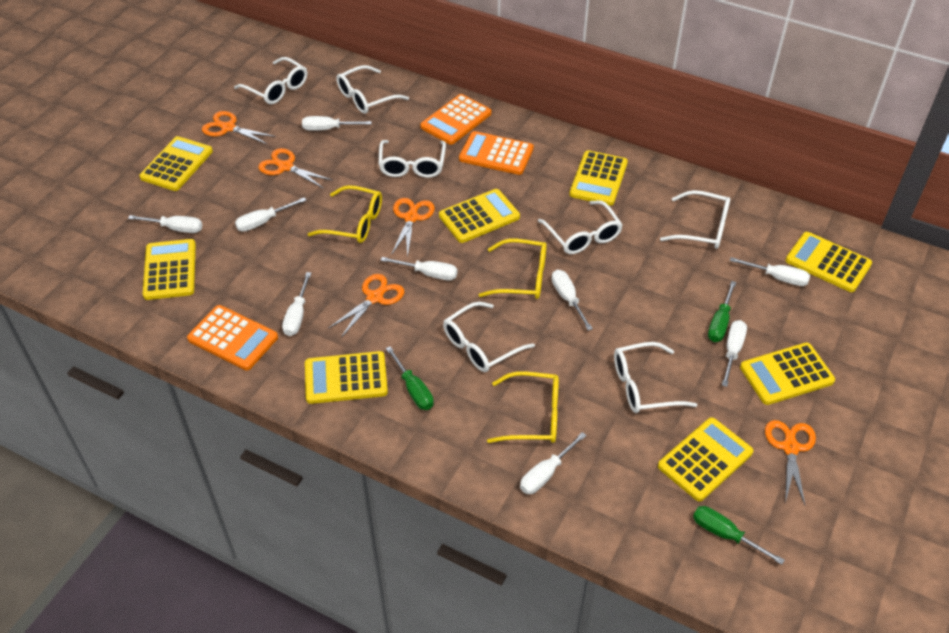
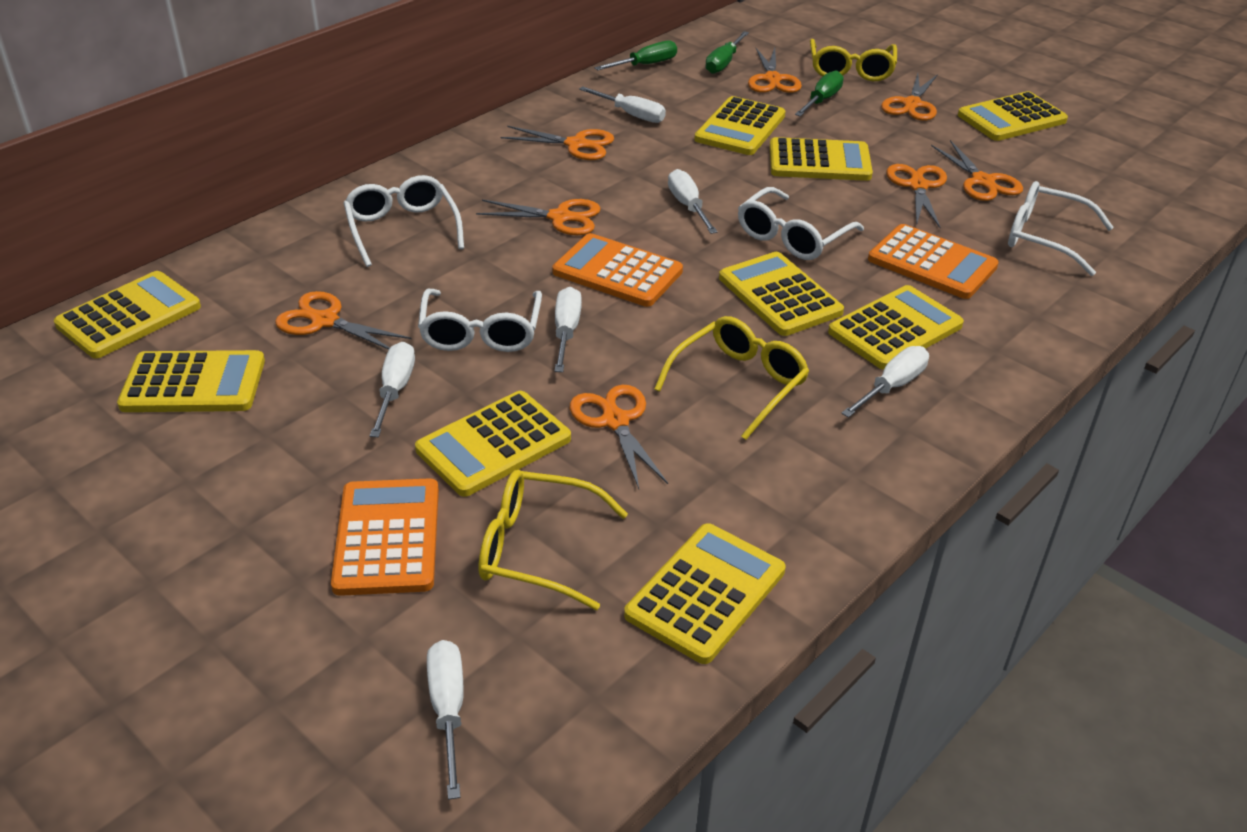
orange scissors: [202,111,276,145] [258,148,332,189] [328,274,404,337] [391,198,435,258] [765,420,816,505] = 5 -> [275,291,412,350] [476,199,601,235] [500,126,614,160] [570,385,668,489] [748,48,802,93] [881,73,938,121] [886,164,947,228] [931,140,1023,201] = 8
white glasses: [234,57,307,104] [336,65,409,114] [379,140,446,178] [443,302,535,372] [538,200,623,254] [614,342,697,413] [660,190,730,249] = 7 -> [344,175,464,267] [418,289,542,352] [738,187,864,260] [1008,181,1114,276] = 4
white screwdriver: [128,215,202,233] [235,197,306,232] [282,272,311,336] [302,116,372,131] [380,257,457,280] [520,432,587,494] [552,270,593,330] [722,320,747,387] [730,257,810,286] = 9 -> [370,342,415,437] [427,640,464,800] [555,287,582,372] [579,86,666,123] [668,169,718,234] [841,346,929,418] = 6
yellow calculator: [140,136,213,191] [143,239,196,300] [305,351,388,404] [439,189,520,243] [569,150,628,206] [658,417,753,502] [740,342,835,405] [785,232,872,292] = 8 -> [54,271,201,358] [117,350,265,412] [415,391,571,497] [624,523,786,664] [694,96,785,155] [719,252,844,336] [770,137,873,181] [828,285,964,370] [958,91,1068,141] = 9

